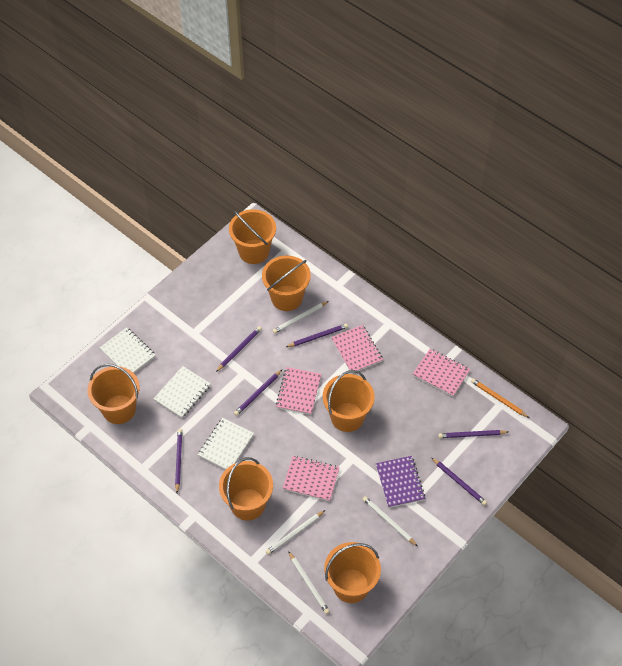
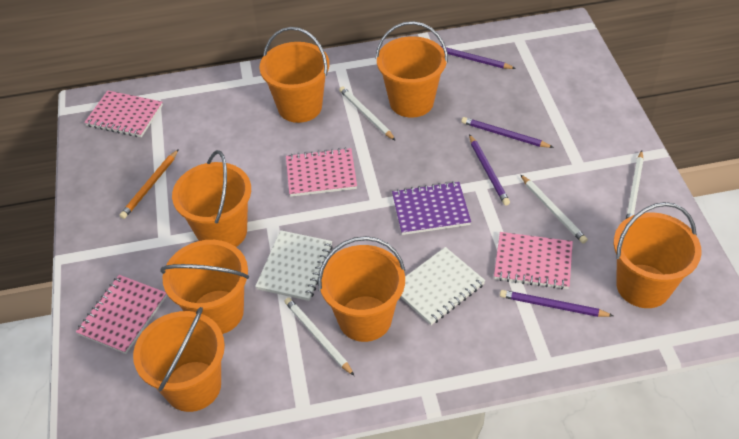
orange bucket: [88,364,140,424] [219,457,273,521] [229,209,276,264] [262,255,311,311] [323,370,375,432] [324,542,381,603] = 6 -> [133,307,225,412] [160,240,249,334] [172,150,251,247] [260,27,329,123] [318,236,405,342] [375,21,448,118] [614,202,702,308] = 7
purple pencil: [175,429,183,493] [216,326,262,372] [234,370,282,416] [286,323,348,347] [431,457,487,506] [438,430,508,438] = 6 -> [441,46,516,69] [461,117,554,148] [469,134,510,206] [500,290,614,317] = 4
white notebook: [100,327,156,373] [154,366,211,418] [198,418,254,470] = 3 -> [255,230,333,301] [400,247,485,325] = 2

